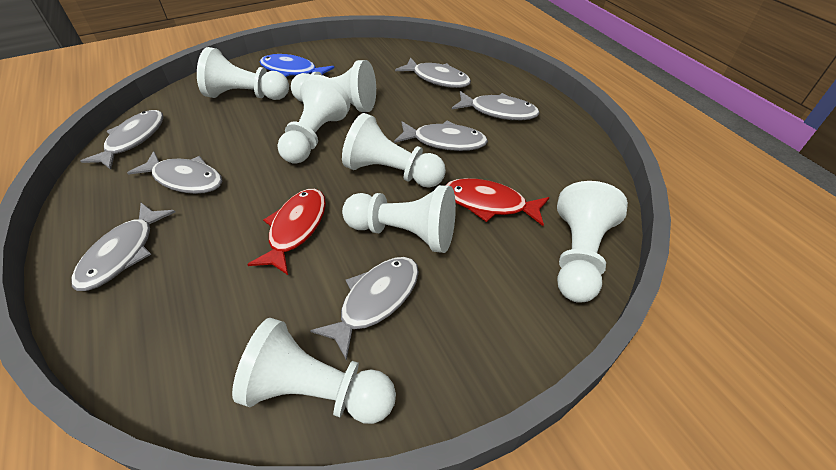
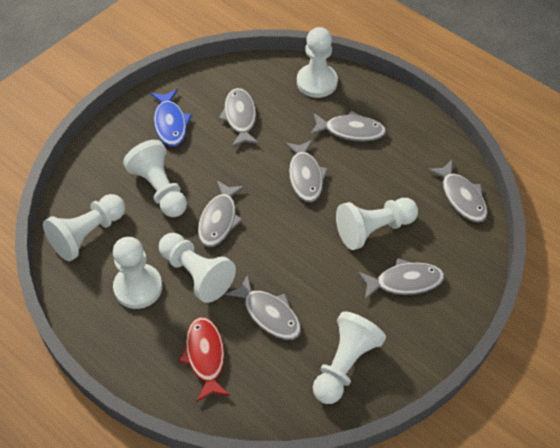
red fish: [247,189,326,275] [445,178,550,226] = 2 -> [179,317,230,402] = 1

